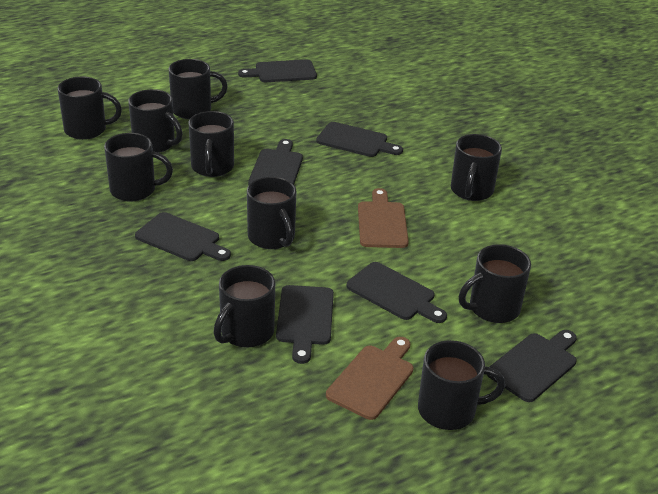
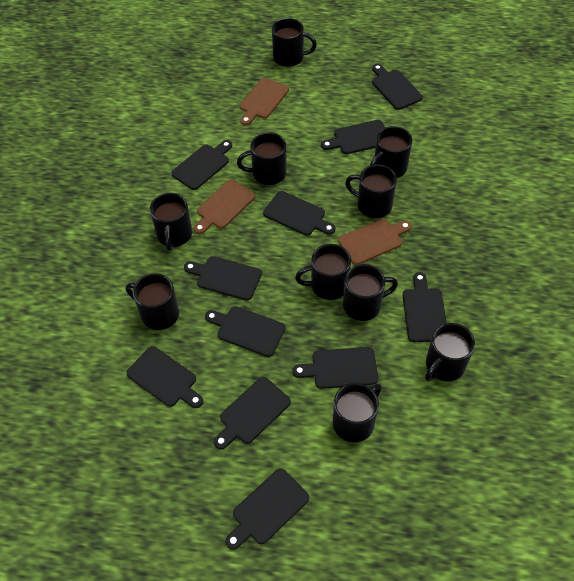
black cutting board: [135,212,231,261] [238,59,317,82] [248,139,303,185] [276,285,334,364] [316,122,403,157] [346,262,447,323] [487,330,577,402] = 7 -> [126,346,203,408] [171,140,232,190] [184,256,262,300] [205,306,286,357] [214,377,291,449] [225,468,309,550] [263,191,335,236] [292,347,378,389] [321,120,385,154] [372,64,423,110] [403,272,447,342] = 11
brown cutting board: [326,337,414,420] [358,188,409,248] = 2 -> [194,180,255,234] [240,78,289,125] [338,219,412,265] = 3

